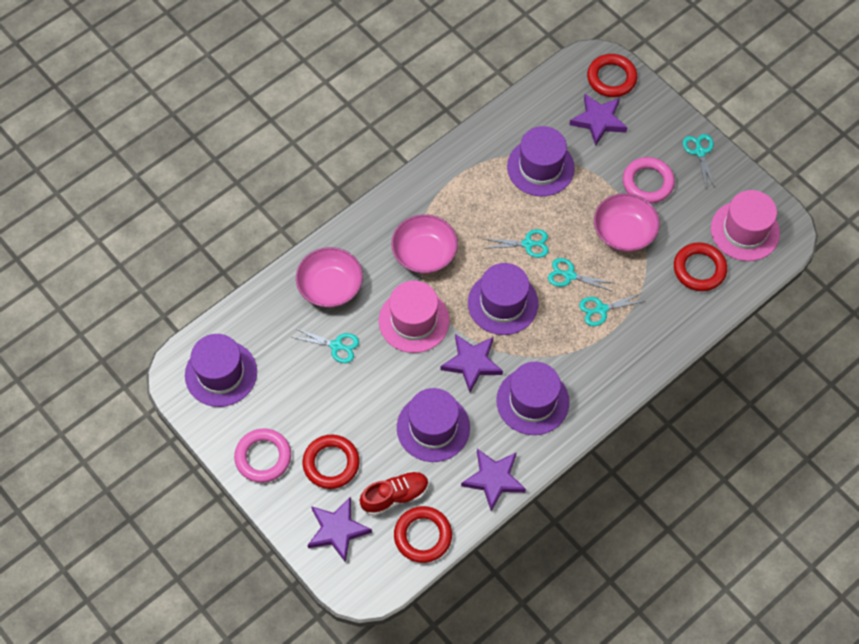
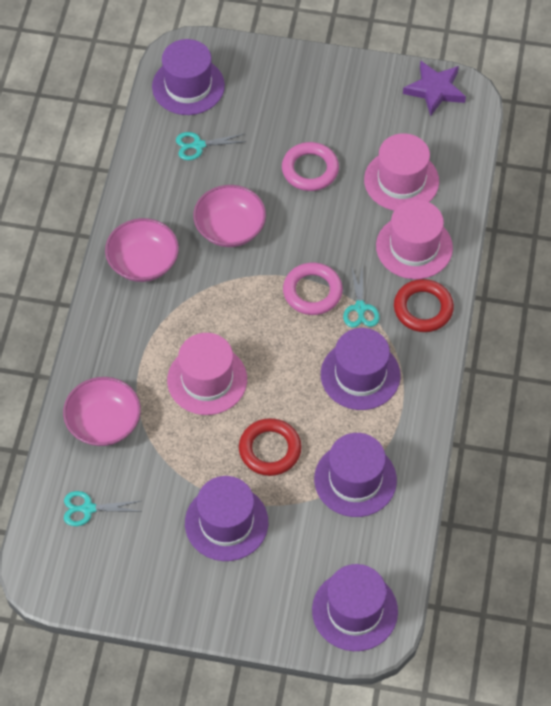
pink hat: [379,280,450,353] [711,190,780,261] = 2 -> [167,333,247,415] [364,133,439,211] [376,200,453,279] = 3
purple star: [307,497,372,563] [441,334,503,392] [461,449,526,511] [569,94,628,146] = 4 -> [403,61,466,116] = 1
red ring: [303,435,360,489] [394,506,452,563] [587,54,637,97] [674,242,727,291] = 4 -> [239,418,302,476] [394,279,454,332] = 2
red shoe: [360,471,429,516] = 1 -> none = 0
turquoise scissors: [292,328,359,363] [484,229,549,258] [548,258,613,291] [579,293,645,326] [683,134,715,189] = 5 -> [64,491,140,526] [176,132,247,160] [343,266,380,328] = 3

